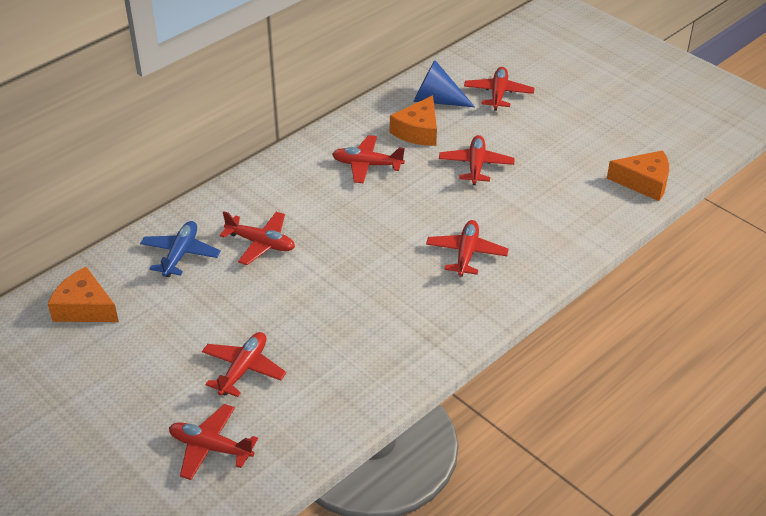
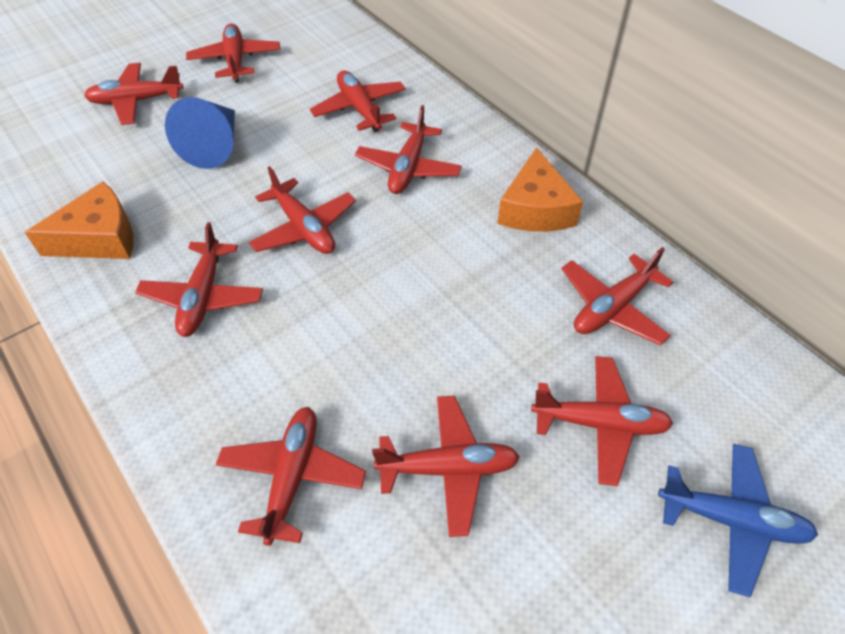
orange cheese: [48,267,119,322] [390,95,437,146] [607,150,669,201] = 3 -> [25,182,133,259] [497,147,583,232] = 2
red plane: [169,404,258,480] [202,332,286,397] [220,211,295,265] [332,135,405,183] [426,220,509,277] [439,135,515,185] [464,67,534,111] = 7 -> [84,63,184,125] [135,222,263,337] [186,24,281,83] [216,407,366,546] [249,166,356,254] [310,70,406,132] [355,105,462,194] [372,396,520,537] [531,356,673,486] [561,247,673,346] = 10

